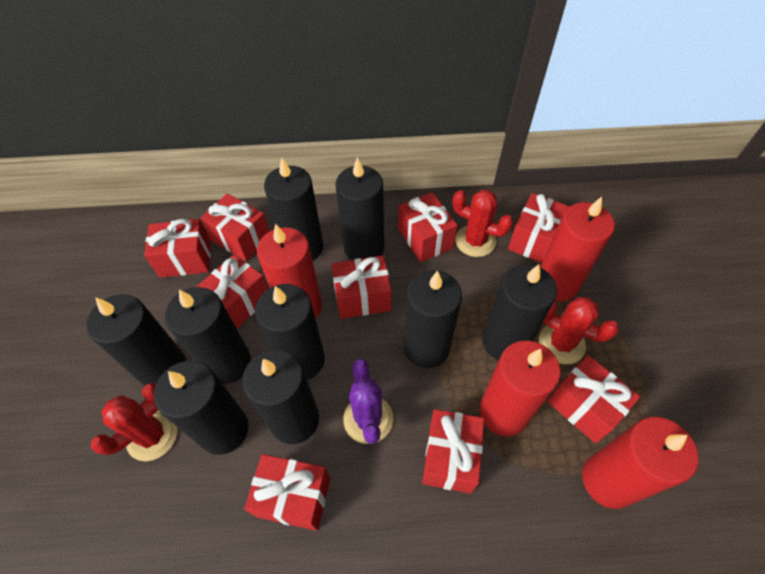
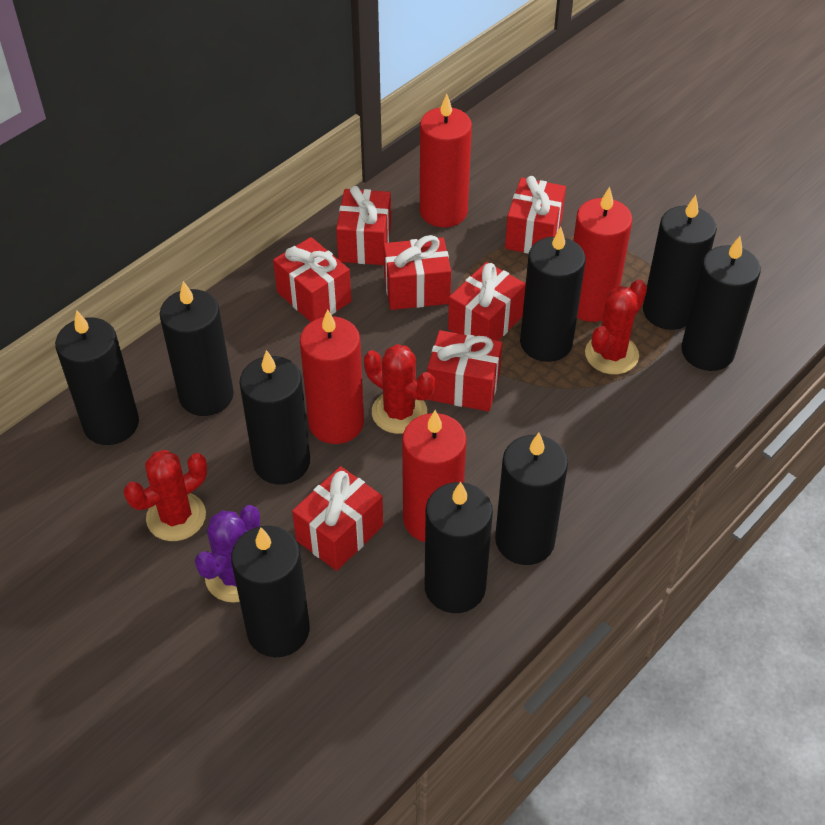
red gift: [144,219,211,278] [196,255,268,328] [201,193,270,261] [244,454,330,531] [332,256,391,319] [398,192,457,262] [422,409,484,494] [508,193,570,263] [547,355,640,443] = 9 -> [273,237,351,322] [292,466,383,571] [336,186,391,265] [383,235,451,310] [427,330,503,411] [448,262,526,341] [505,176,566,254] = 7

